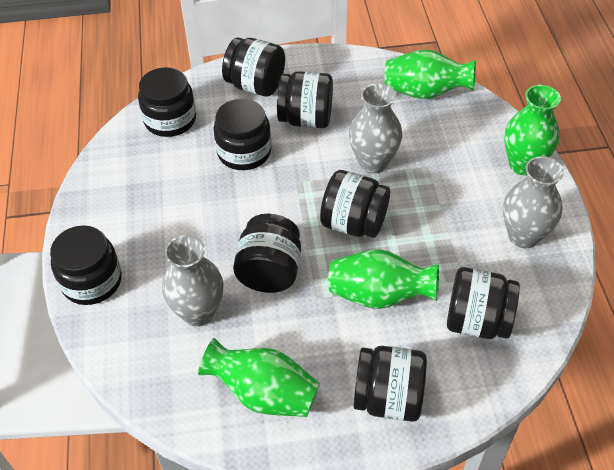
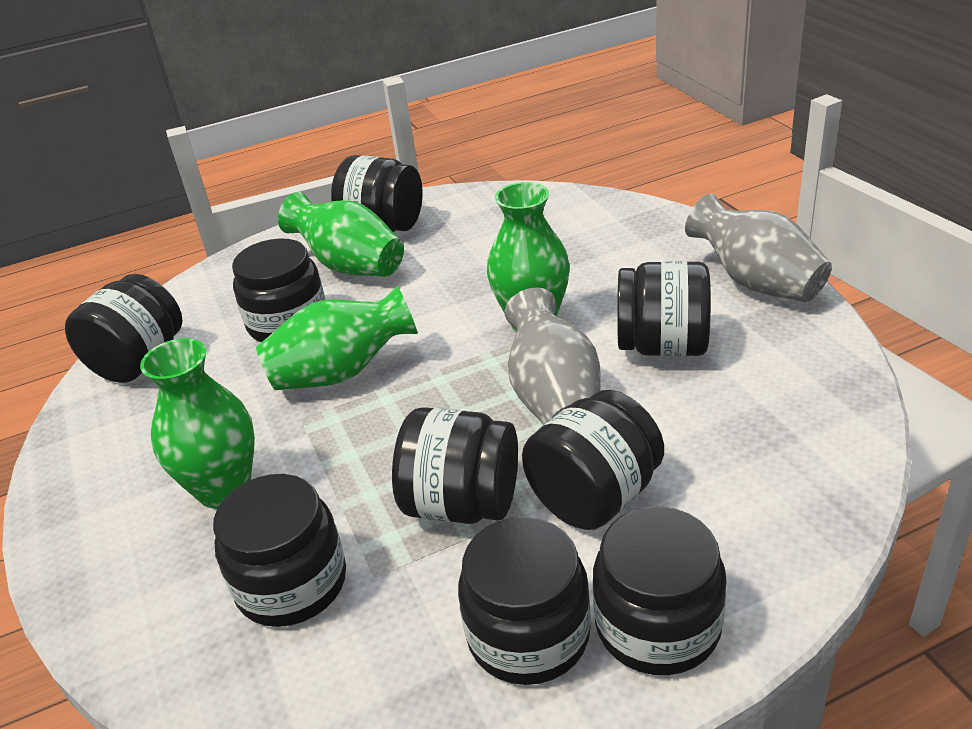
grey vase: [162,235,224,327] [349,83,402,174] [503,156,564,248] = 3 -> [505,288,601,425] [685,194,832,302] = 2

